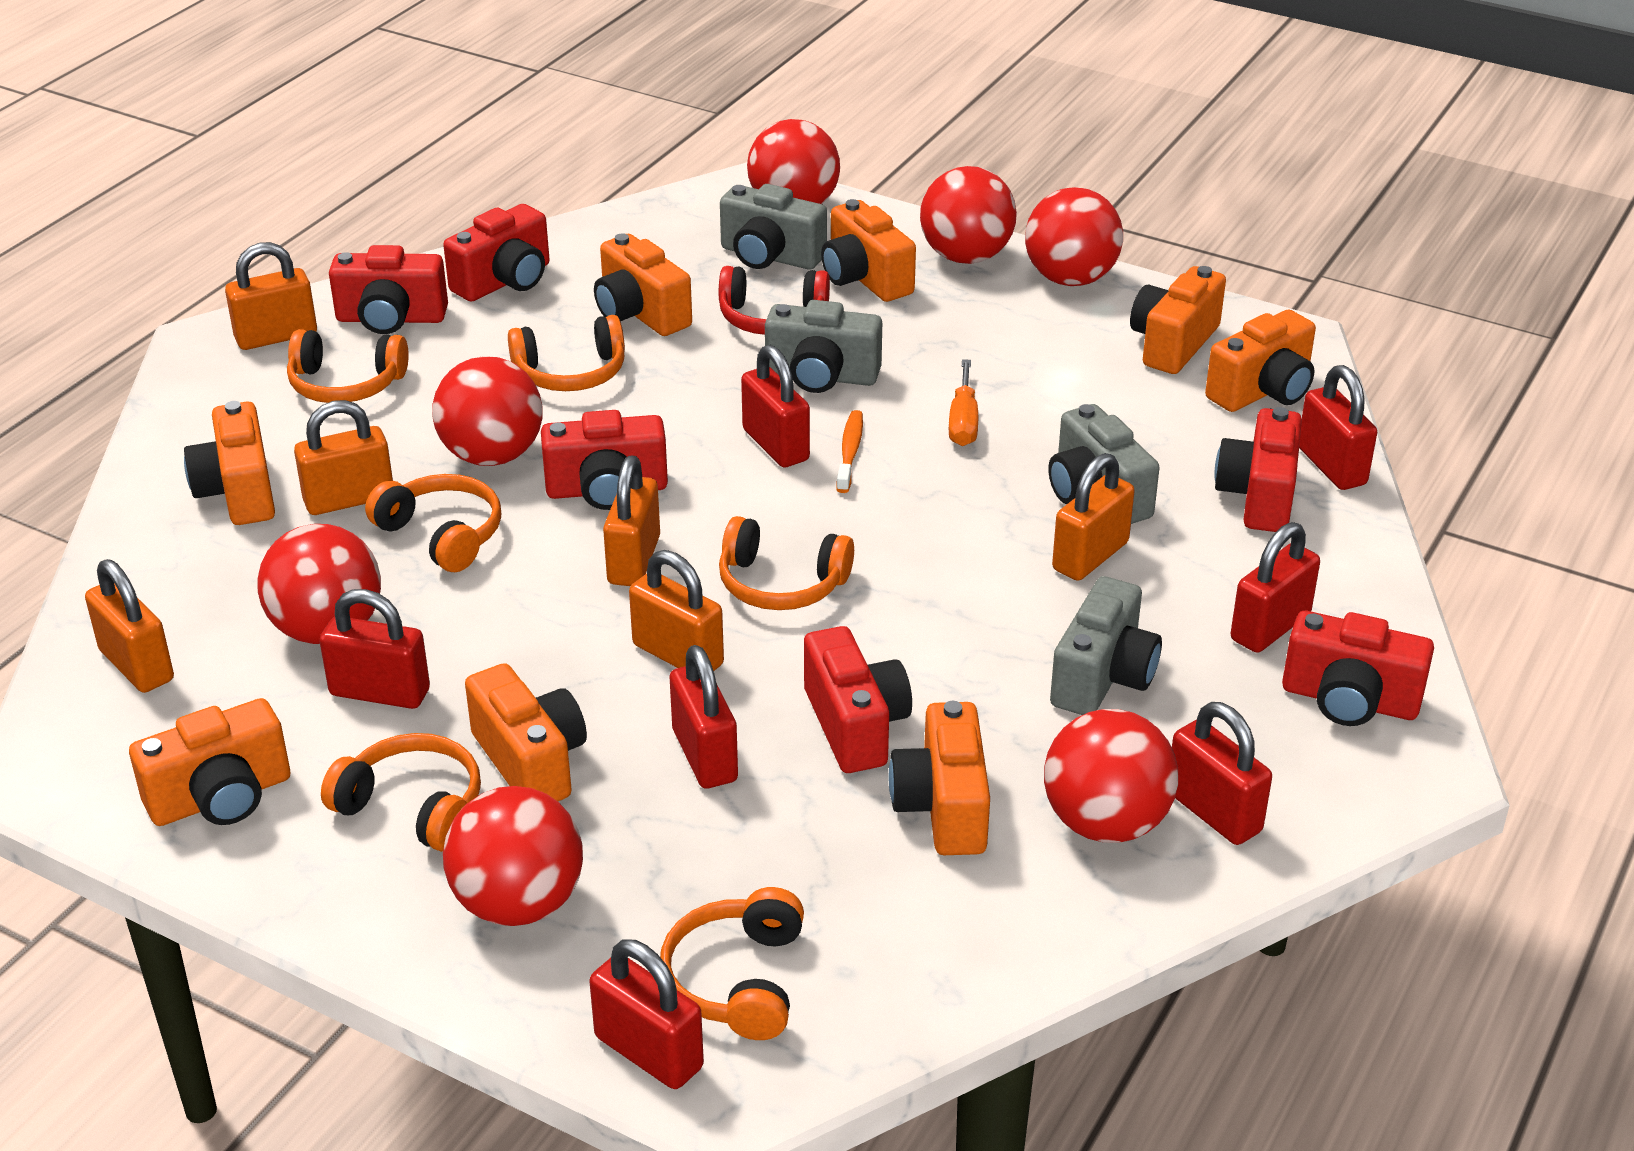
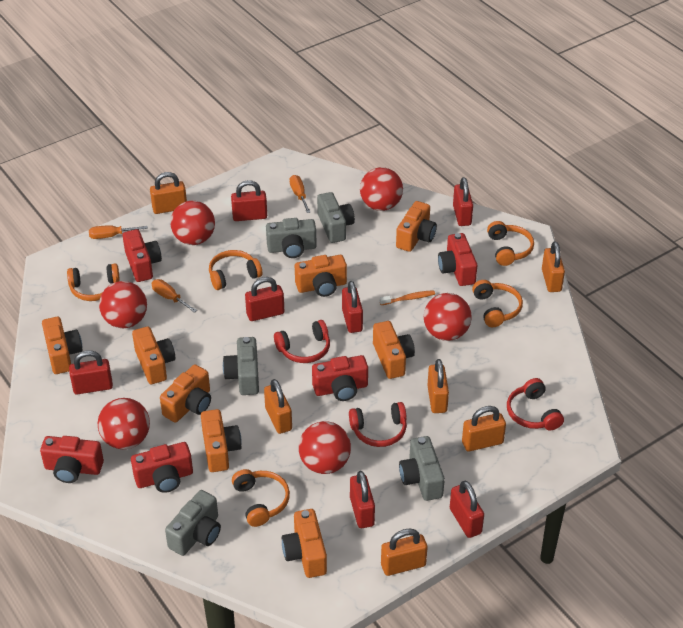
grey camera: [720,184,827,270] [765,300,882,393] [1048,404,1160,524] [1050,576,1162,715] = 4 -> [165,490,221,556] [223,337,259,395] [266,218,317,258] [317,192,355,243] [399,436,445,501] = 5
orange headphones: [287,329,409,403] [321,733,481,852] [365,474,501,572] [508,315,625,391] [660,887,804,1040] [719,516,854,610] = 6 -> [67,263,120,301] [209,250,262,290] [232,469,290,527] [472,280,523,327] [487,221,534,266] = 5
orange screwdriver: [949,359,978,446] = 1 -> [89,225,148,239] [151,279,197,313] [290,175,311,213] = 3
red ball: [258,524,381,644] [432,356,543,466] [443,786,583,926] [747,119,840,204] [920,166,1017,264] [1025,187,1123,286] [1044,709,1178,843] = 7 -> [98,398,150,449] [99,281,147,328] [170,201,215,245] [299,421,351,474] [360,167,403,211] [424,293,472,341] = 6
red camera: [329,245,448,334] [443,204,550,302] [541,410,668,510] [804,626,912,773] [1214,407,1302,532] [1282,611,1434,726] = 6 -> [40,436,104,483] [123,229,162,282] [131,442,193,493] [312,355,368,401] [438,233,477,286] = 5
red headphones: [719,266,830,335] = 1 -> [274,320,330,363] [349,402,407,447] [507,378,564,430] = 3

